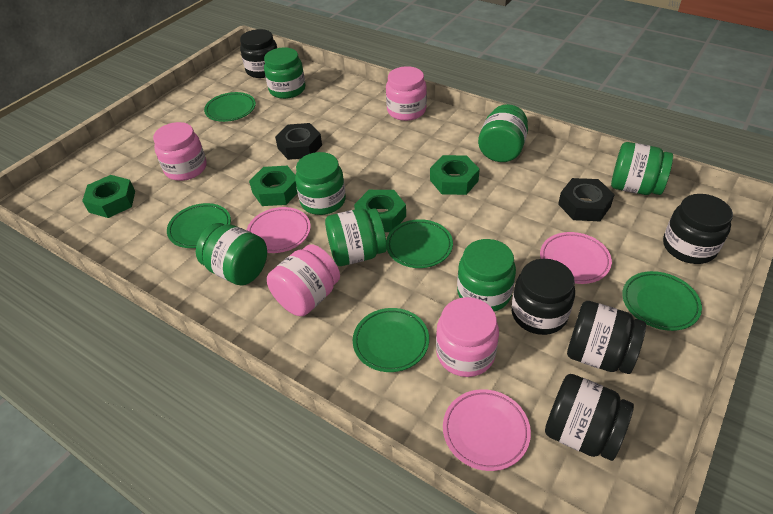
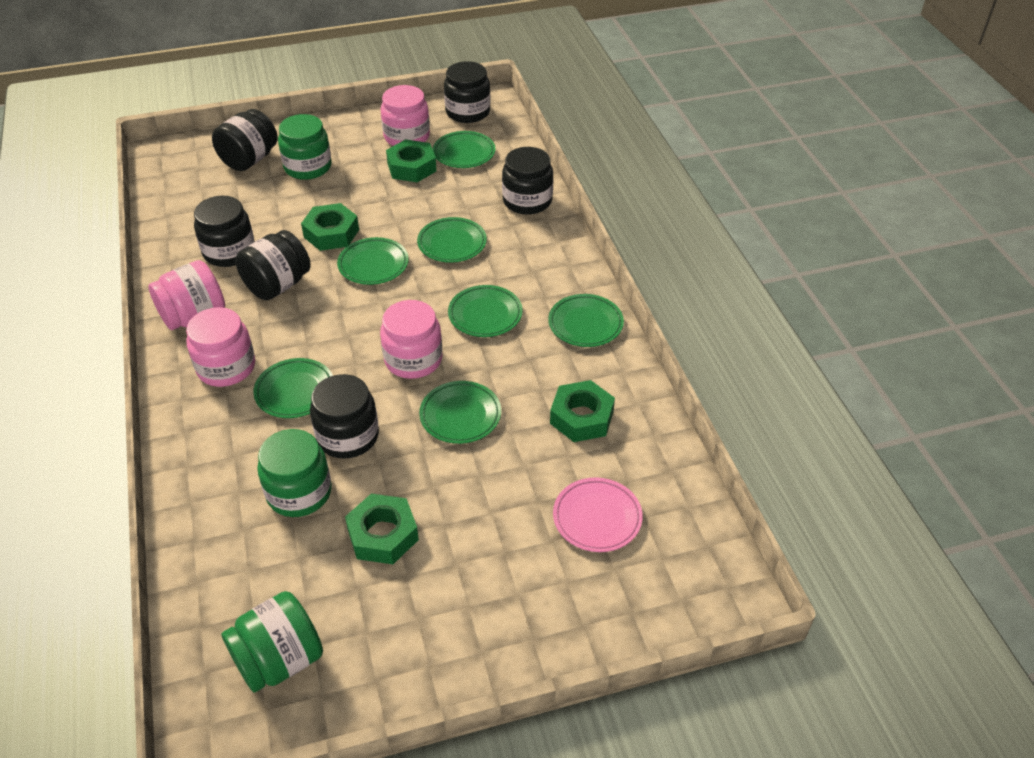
black jar: [240,29,277,78] [511,259,575,335] [545,374,634,461] [567,301,646,374] [663,194,733,264] = 5 -> [194,196,255,267] [212,109,278,171] [235,230,311,300] [310,374,379,459] [444,61,491,123] [502,147,553,215] = 6
black nut: [275,123,322,160] [558,178,615,221] = 2 -> none = 0
green jar: [196,223,267,285] [264,47,305,99] [295,152,346,215] [325,208,387,266] [457,239,516,311] [478,104,528,162] [611,142,673,195] = 7 -> [221,591,323,692] [257,429,332,517] [278,114,332,180] = 3
green plate: [167,203,231,248] [204,92,256,122] [353,308,429,372] [386,219,453,268] [622,271,702,331] = 5 -> [253,358,333,418] [337,237,409,285] [417,217,487,263] [419,381,501,444] [433,131,496,168] [448,285,523,337] [548,294,624,347] = 7
pink plate: [247,207,311,253] [443,389,531,471] [540,232,612,284] = 3 -> [553,477,643,552] = 1

